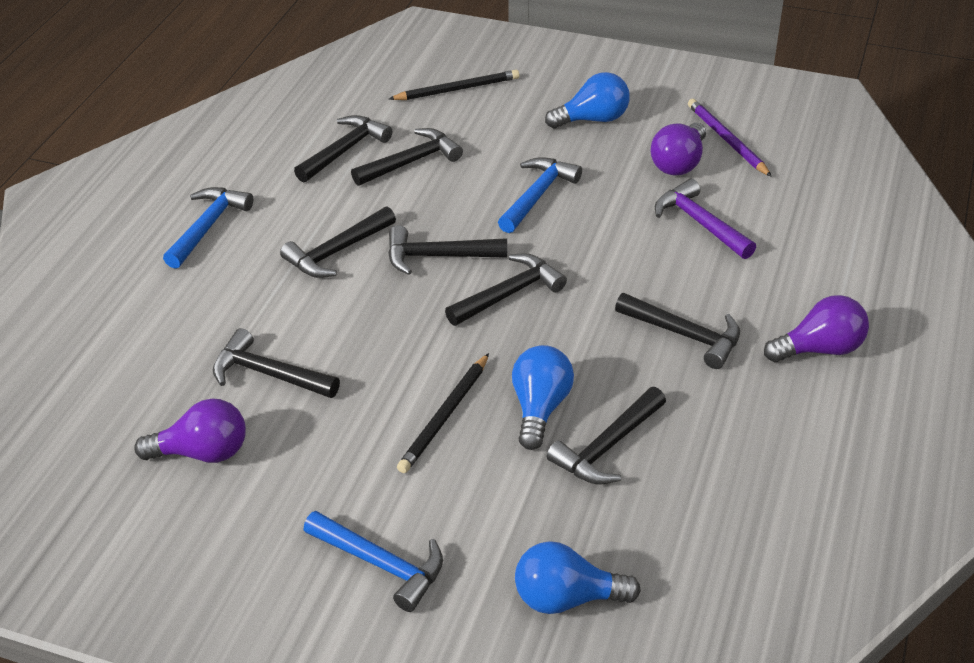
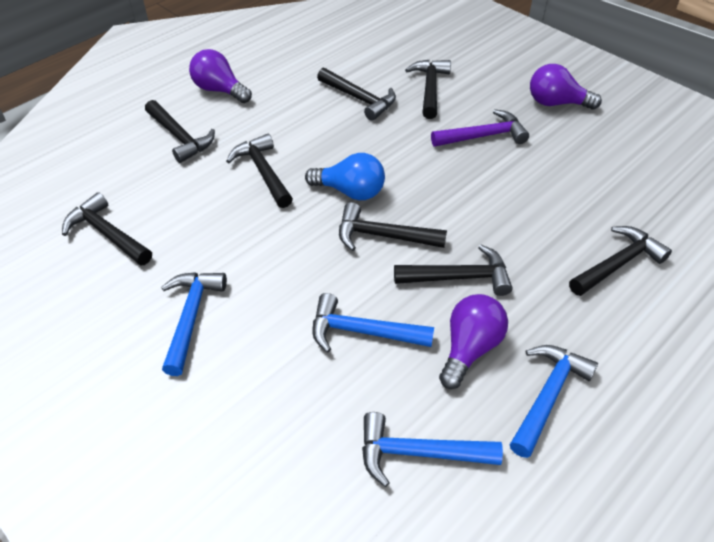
black pencil: [389,70,519,100] [397,353,489,473] = 2 -> none = 0
blue hammer: [163,187,253,269] [304,511,443,612] [498,157,582,233] = 3 -> [161,272,227,376] [312,293,434,353] [362,412,503,487] [510,345,598,458] = 4
blue light bulb: [512,345,574,450] [515,541,641,614] [545,72,630,128] = 3 -> [305,153,385,200] = 1
purple pencil: [688,99,772,177] = 1 -> none = 0

